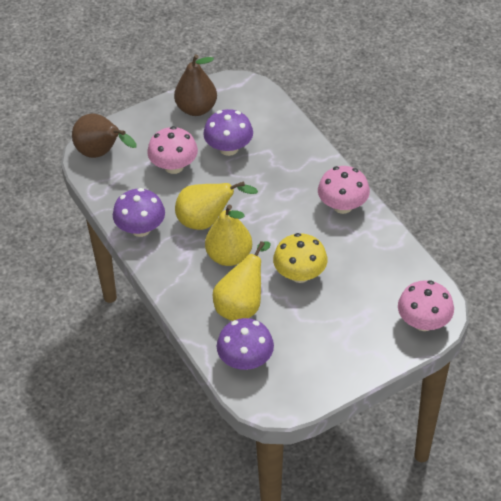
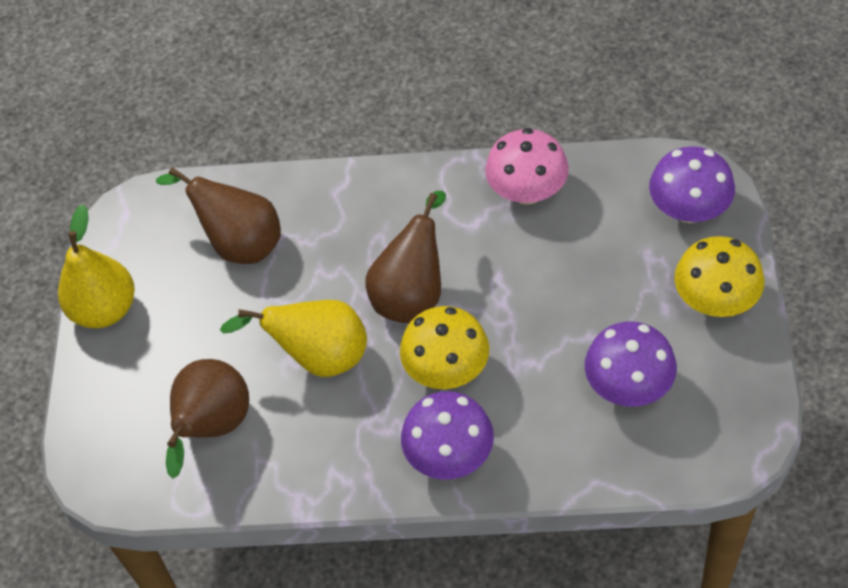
brown pear: [72,114,136,158] [174,54,217,116] = 2 -> [156,167,281,264] [166,359,249,479] [365,191,446,323] = 3
pink mushroom: [147,126,198,174] [318,166,370,214] [398,280,454,331] = 3 -> [485,128,569,205] = 1
yellow mushroom: [273,233,328,283] = 1 -> [400,306,489,389] [674,236,765,317] = 2
yellow pear: [175,181,258,230] [205,204,252,266] [213,241,271,321] = 3 -> [58,204,135,328] [220,300,367,377] = 2

